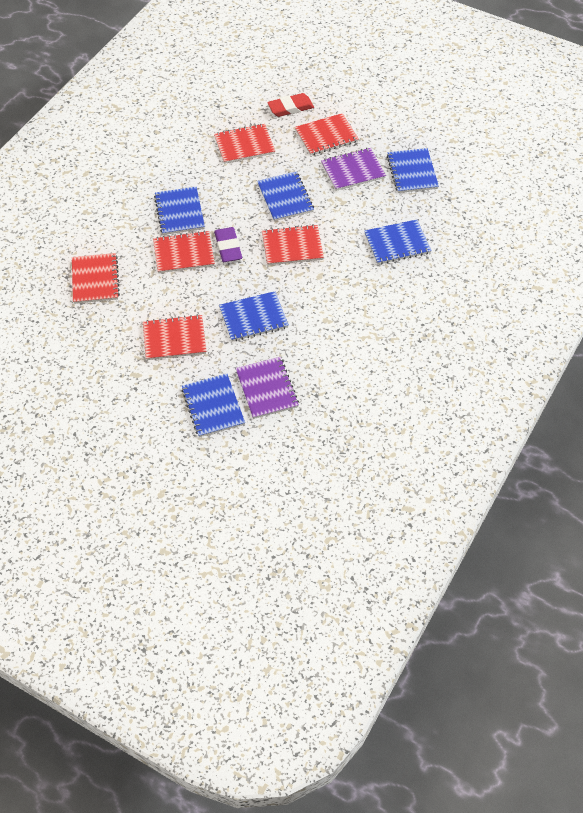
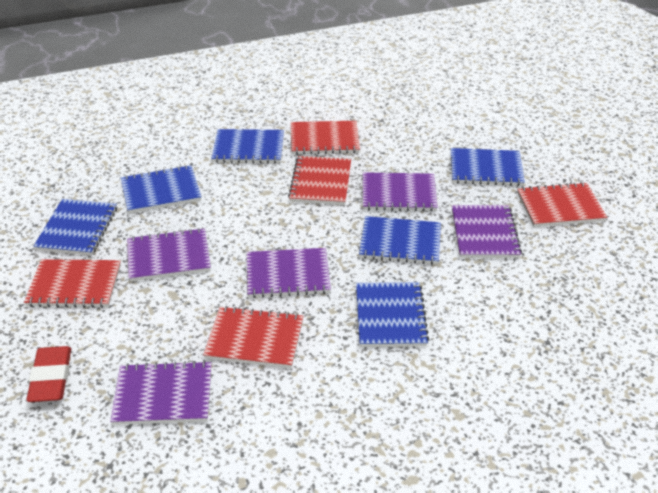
purple eraser: [214,227,242,262] = 1 -> none = 0
purple notebook: [236,357,299,419] [321,148,386,191] = 2 -> [110,361,212,425] [127,228,211,281] [247,248,331,298] [363,172,438,211] [452,205,522,258] = 5
red notebook: [72,253,120,304] [143,315,206,360] [153,231,215,273] [214,124,275,164] [262,224,324,265] [295,113,359,156] = 6 -> [24,259,121,308] [203,306,304,368] [288,156,351,205] [291,121,360,155] [517,182,607,227] = 5

